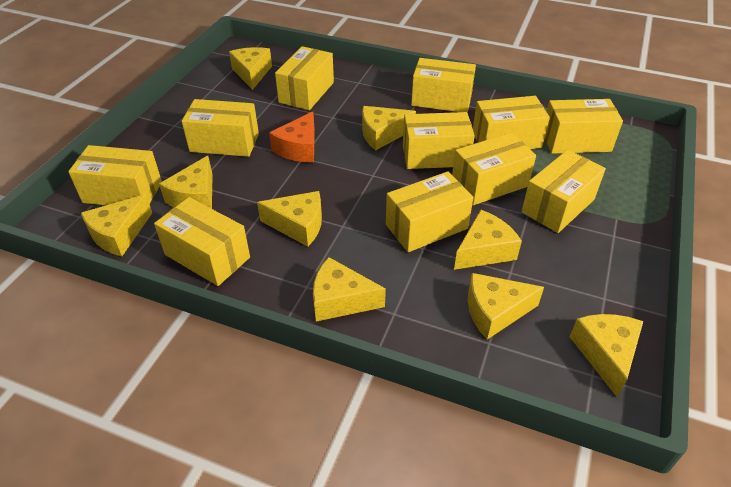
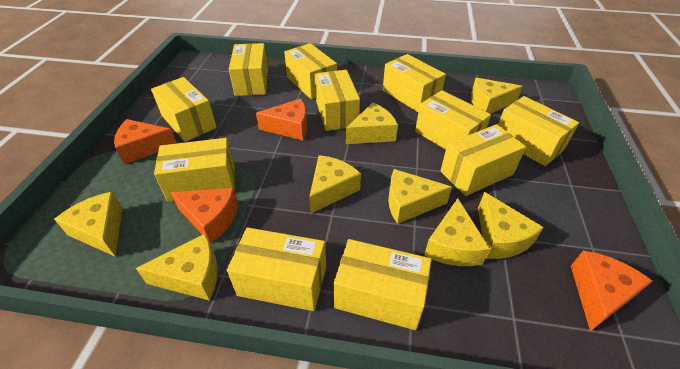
orange cheese: [269,111,315,163] = 1 -> [114,119,177,165] [171,188,239,244] [256,99,307,141] [571,250,652,331] = 4
yellow cheese: [81,194,152,256] [159,156,213,209] [229,47,272,90] [257,191,322,247] [313,257,386,322] [362,106,416,150] [454,210,522,270] [468,273,544,339] [570,314,643,397] = 9 -> [54,192,122,257] [136,233,218,301] [309,155,361,213] [346,102,398,144] [388,169,452,224] [424,198,490,266] [471,78,523,114] [478,192,544,259] = 8

